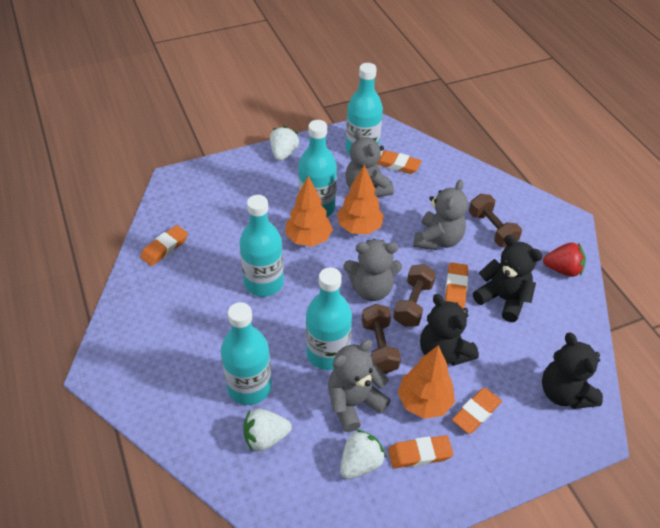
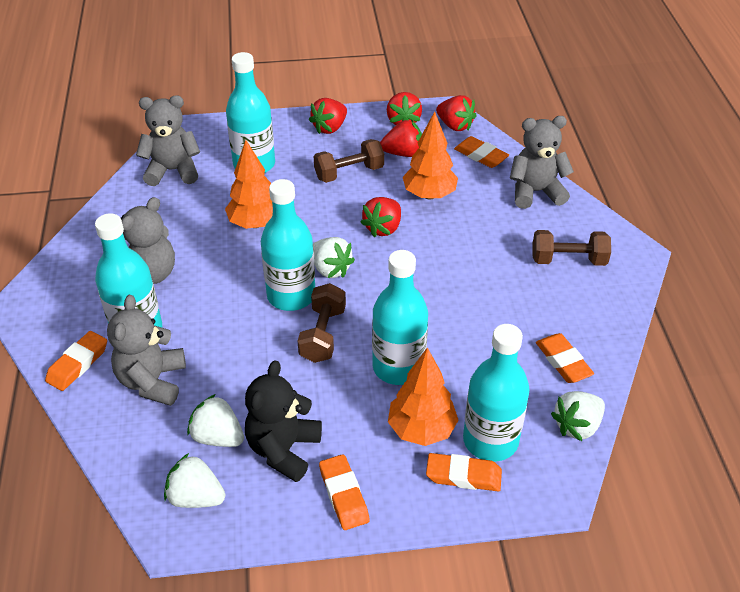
black teddy bear: [420,294,479,366] [473,235,543,322] [542,333,603,409] = 3 -> [245,361,322,482] = 1
red strawberry: [543,242,586,277] = 1 -> [309,98,347,134] [360,197,401,237] [380,120,422,157] [387,92,422,125] [436,95,476,131] = 5
white strawberry: [243,409,292,452] [270,126,299,161] [340,429,386,479] = 3 -> [164,453,225,508] [187,394,244,447] [313,237,355,278] [551,391,605,441] = 4

